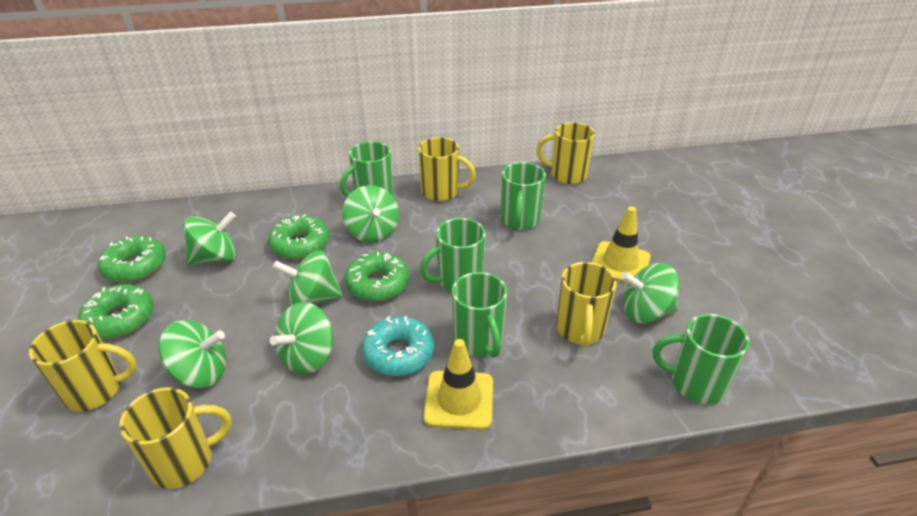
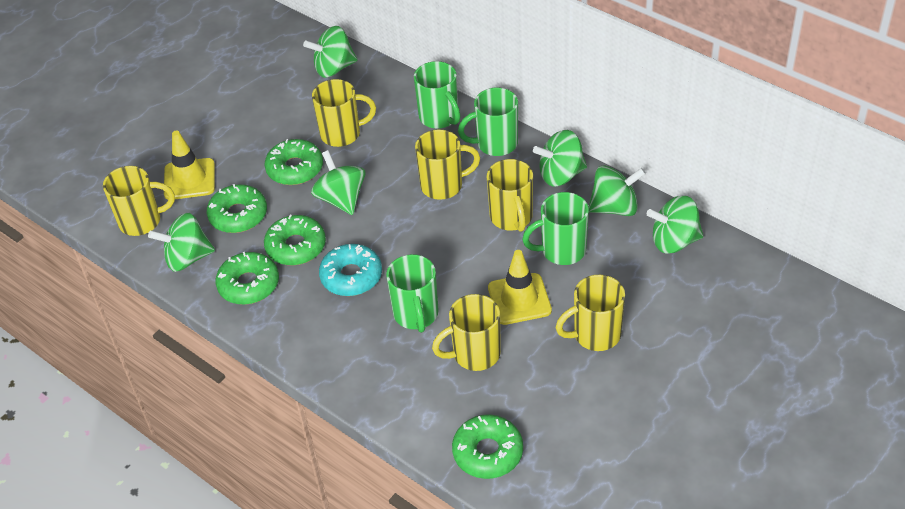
green donut: [78,284,154,339] [98,236,166,283] [268,214,330,259] [345,252,409,302] = 4 -> [207,184,267,233] [216,252,279,305] [264,215,326,265] [265,139,323,185] [452,414,523,479] = 5
green mug: [340,141,393,197] [420,218,486,293] [452,272,507,358] [501,162,546,230] [653,314,750,404] = 5 -> [386,254,439,333] [414,61,461,129] [458,88,518,156] [522,192,589,265] = 4
yellow mug: [29,320,137,411] [119,387,232,489] [418,137,476,201] [536,122,595,184] [556,262,617,347] = 5 -> [103,166,175,236] [312,79,376,147] [415,130,480,200] [432,294,501,371] [487,159,533,232] [556,275,625,351] = 6

